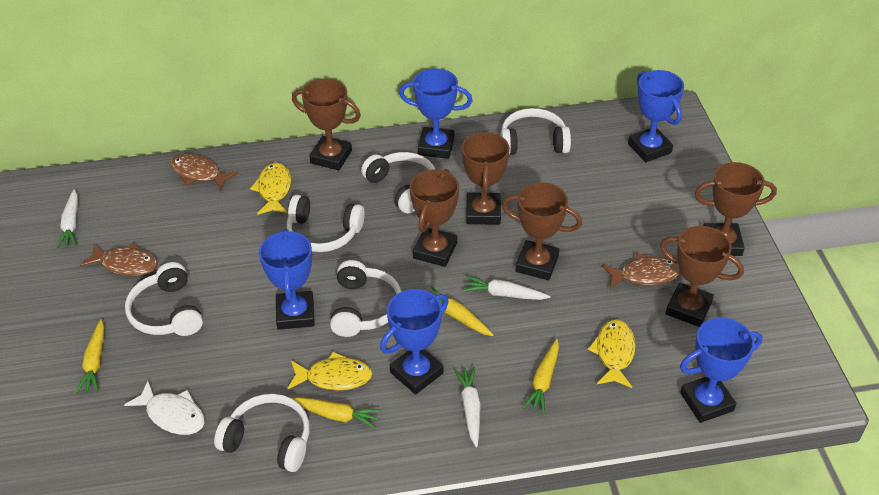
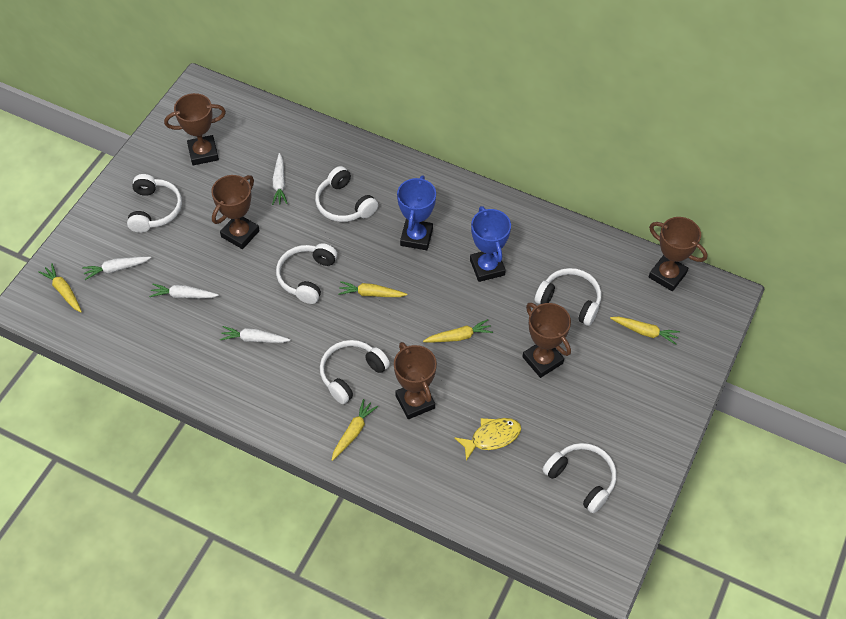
blue trophy: [259,229,315,330] [380,289,449,395] [399,69,473,159] [628,70,684,162] [680,317,763,423] = 5 -> [397,175,436,250] [470,206,511,282] = 2
brown fish: [80,242,158,276] [170,153,238,191] [602,253,680,289] = 3 -> none = 0
brown trophy: [292,79,361,171] [410,169,459,267] [462,131,510,225] [502,182,582,280] [660,226,744,327] [694,162,777,256] = 6 -> [164,93,226,165] [211,175,260,249] [394,342,437,419] [523,303,571,378] [649,217,708,291] = 5
white carrot: [56,189,78,249] [454,367,481,447] [463,276,550,300] = 3 -> [82,256,151,280] [149,283,219,299] [220,326,291,343] [272,153,288,205] = 4
white fish: [124,381,205,435] = 1 -> none = 0
yellow carrot: [76,319,104,394] [291,397,381,428] [431,286,494,336] [523,339,559,414] = 4 -> [39,263,82,312] [332,399,378,461] [338,281,407,297] [423,319,493,343] [610,316,680,345] = 5
yellow fish: [250,162,291,215] [287,352,372,391] [588,319,636,388] = 3 -> [454,418,521,461] = 1

